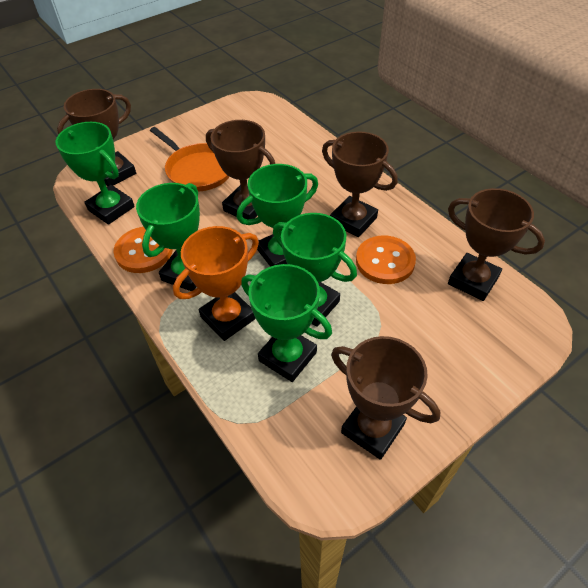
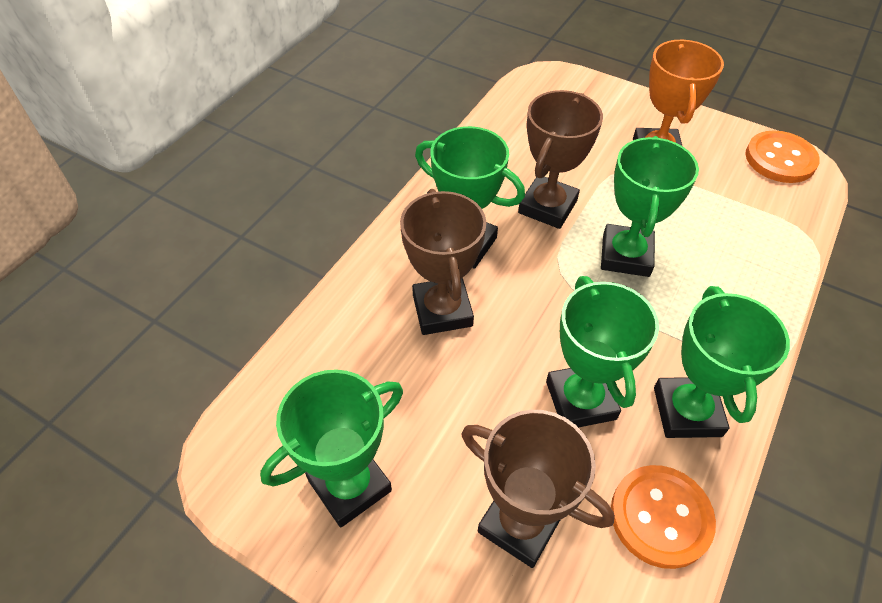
brown trophy: [57,89,136,186] [206,120,275,220] [322,132,398,237] [331,336,440,460] [448,188,545,301] = 5 -> [400,189,487,335] [462,410,615,568] [518,90,603,229] = 3
orange pan: [150,127,230,192] = 1 -> none = 0

